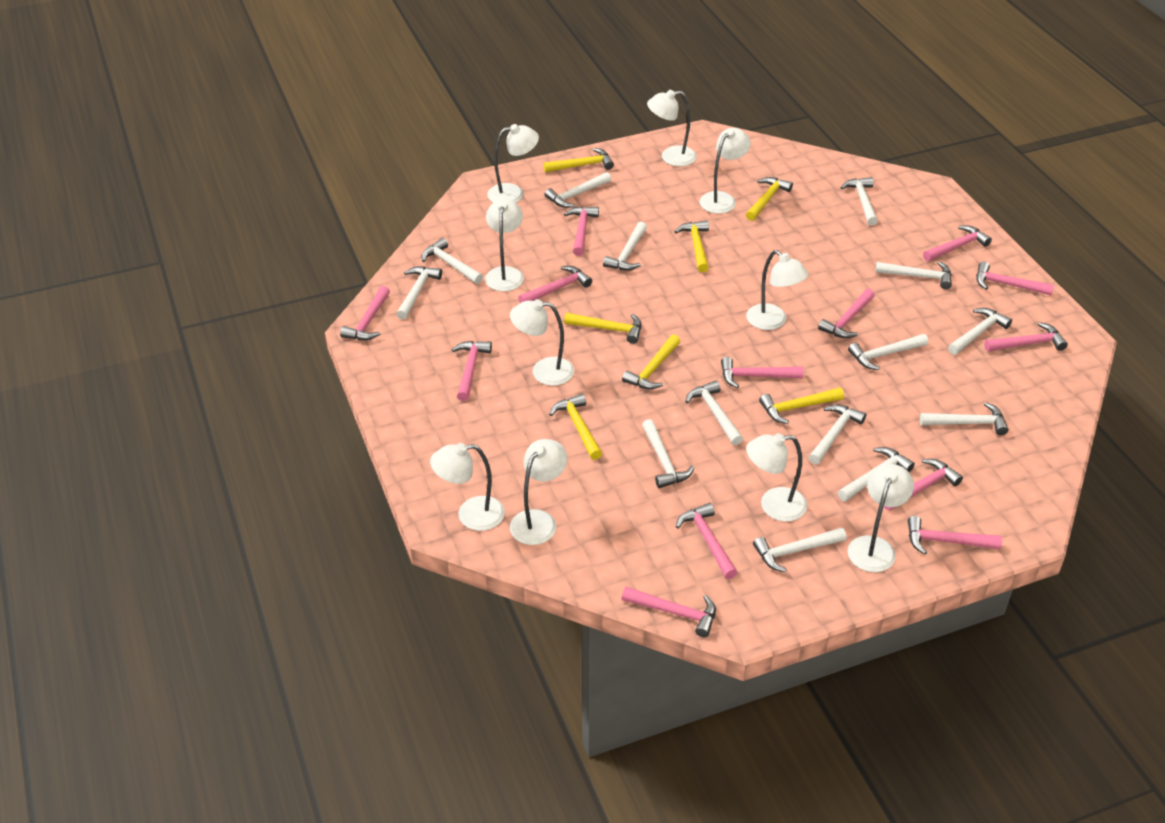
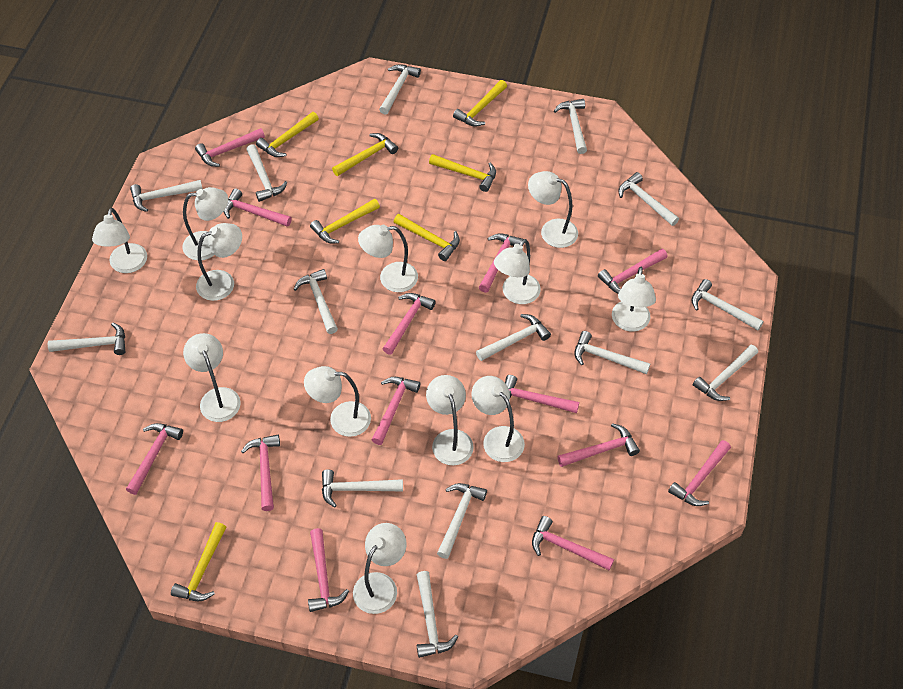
white lamp: [430,443,505,531] [485,198,524,291] [487,124,539,203] [510,299,574,386] [510,439,567,545] [647,90,697,166] [700,128,751,214] [746,250,808,330] [746,433,807,522] [848,464,914,572] = 10 -> [92,208,147,273] [182,187,228,260] [183,333,241,422] [196,223,242,301] [304,366,371,437] [353,523,406,614] [358,225,418,292] [426,375,474,466] [471,376,525,462] [494,239,541,304] [528,171,578,248] [612,267,656,332] = 12

